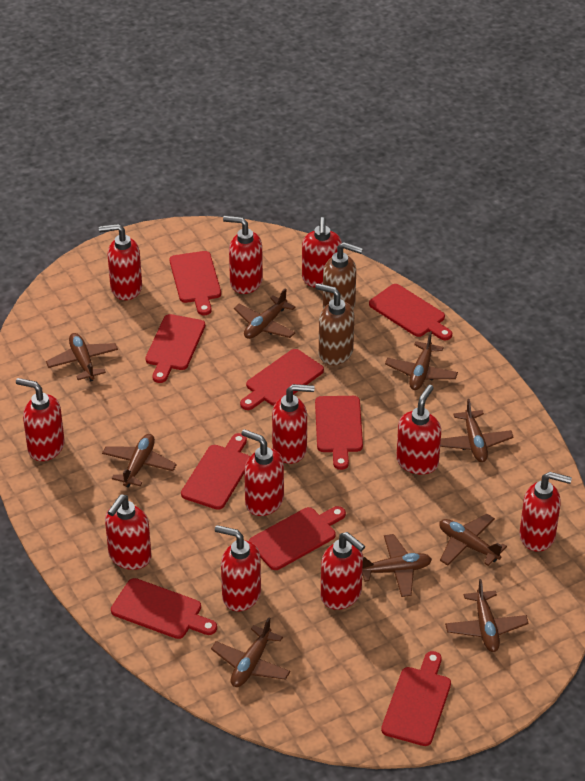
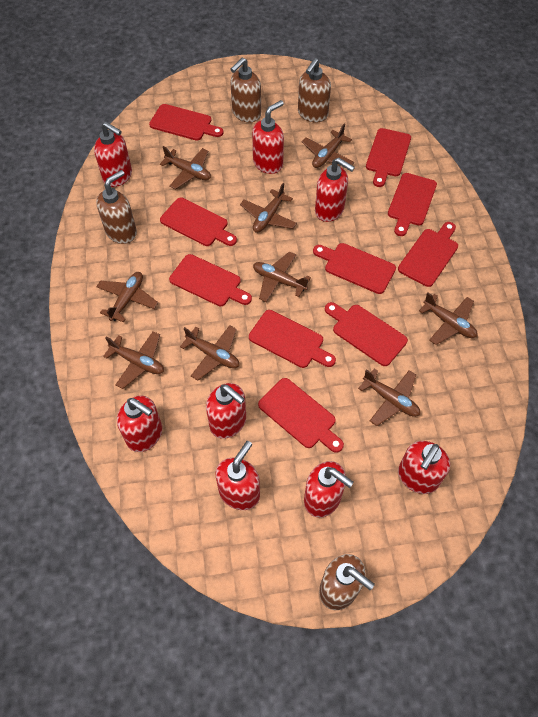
brown soap dispenser: [315,283,354,365] [323,242,363,309] = 2 -> [96,170,137,244] [230,58,261,123] [298,58,331,122] [319,554,375,610] = 4
red cutting board: [111,578,217,639] [145,314,205,383] [170,251,221,315] [181,433,250,510] [240,349,324,410] [249,506,346,570] [315,396,363,470] [369,284,452,340] [381,651,451,746] = 9 -> [149,104,224,140] [160,197,237,246] [169,254,252,306] [249,310,336,368] [258,378,344,453] [313,243,396,294] [325,302,408,366] [366,128,411,187] [388,173,437,236] [398,222,458,287] = 10
red soap dispenser: [16,378,65,461] [99,224,142,300] [105,494,151,570] [215,525,261,611] [223,216,263,294] [241,429,284,516] [272,384,315,464] [302,217,342,288] [321,532,365,610] [396,385,441,475] [520,472,572,552] = 11 -> [94,122,132,187] [117,396,162,452] [206,383,246,439] [215,441,260,510] [252,100,284,174] [304,461,354,518] [315,158,355,222] [398,441,450,494] = 8

